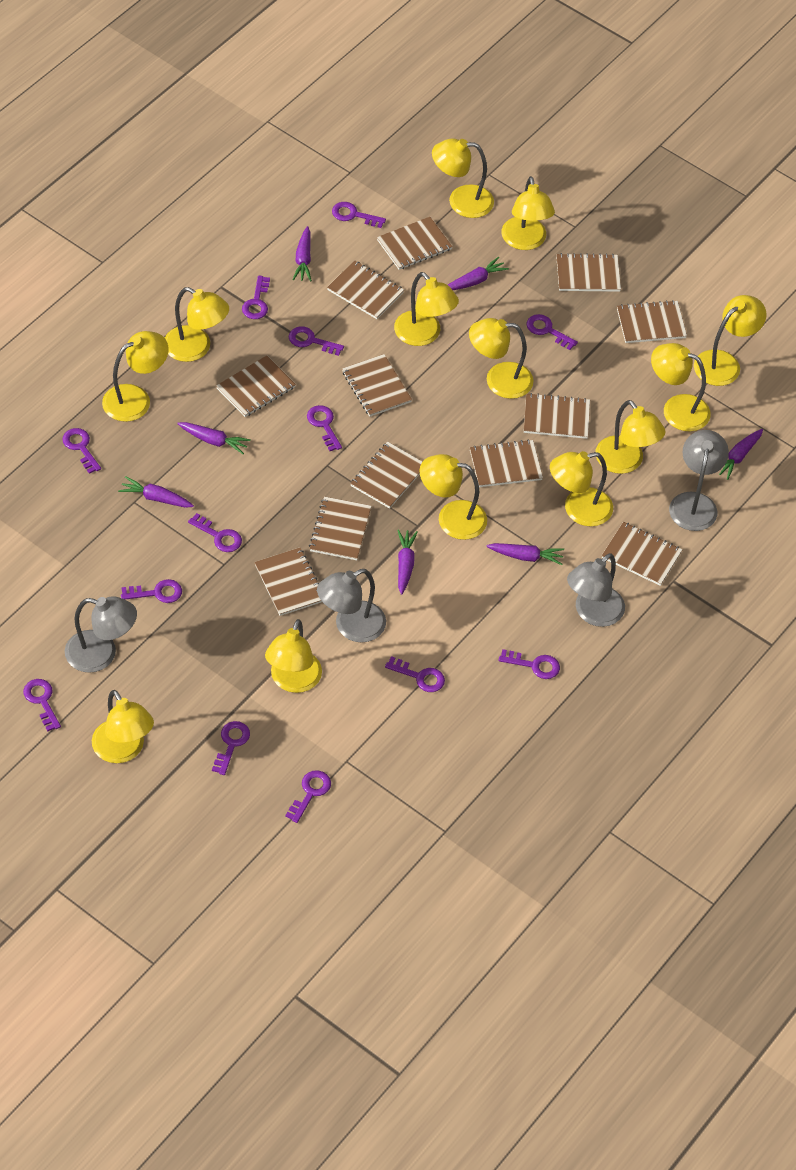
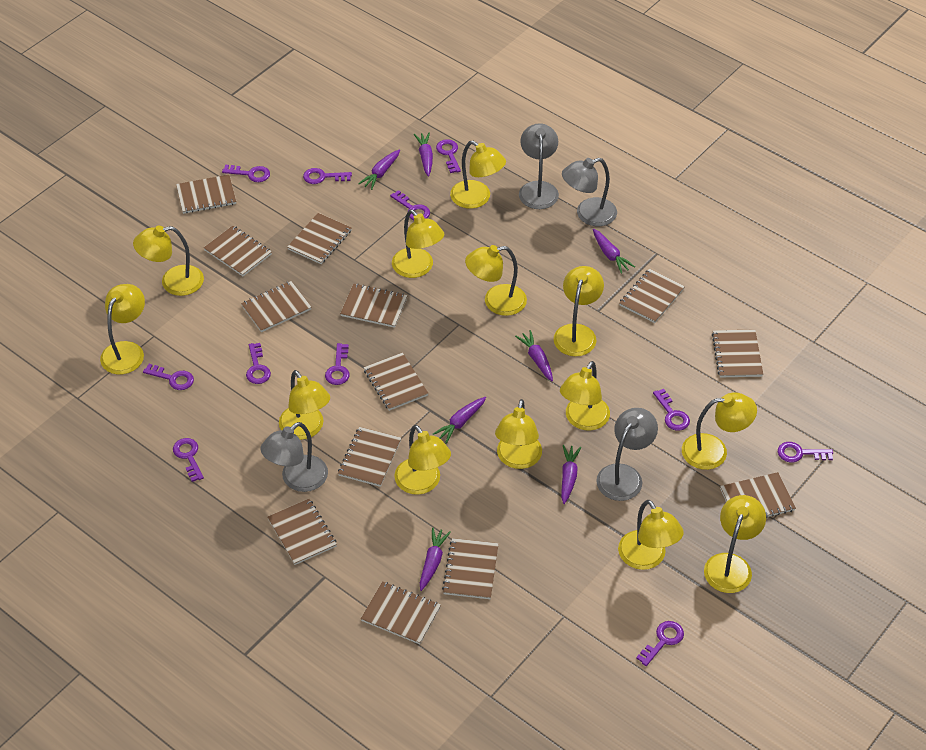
brown notebook: [216,356,296,417] [254,547,322,616] [309,497,371,560] [327,260,404,319] [342,354,412,417] [350,442,423,509] [377,217,453,270] [470,440,543,487] [524,393,590,439] [556,253,621,292] [602,522,683,586] [617,300,687,343] = 12 -> [176,175,236,214] [203,226,272,276] [241,281,312,332] [267,499,337,565] [287,213,352,264] [338,427,401,487] [340,284,408,328] [361,581,441,644] [364,352,428,411] [442,538,499,599] [619,269,685,323] [712,329,763,378] [720,472,796,518] = 13
purple key: [23,679,61,731] [62,428,101,474] [121,579,182,603] [188,513,242,552] [212,721,250,775] [242,275,270,319] [285,770,331,823] [289,326,344,356] [307,405,342,451] [332,202,386,228] [385,656,445,692] [499,649,560,679] [527,314,578,350] = 13 -> [143,364,194,390] [173,438,204,482] [222,165,270,182] [246,343,271,384] [303,168,352,184] [325,343,350,385] [390,190,430,220] [436,139,461,173] [636,621,684,666] [653,389,690,431] [778,442,833,462] = 11

